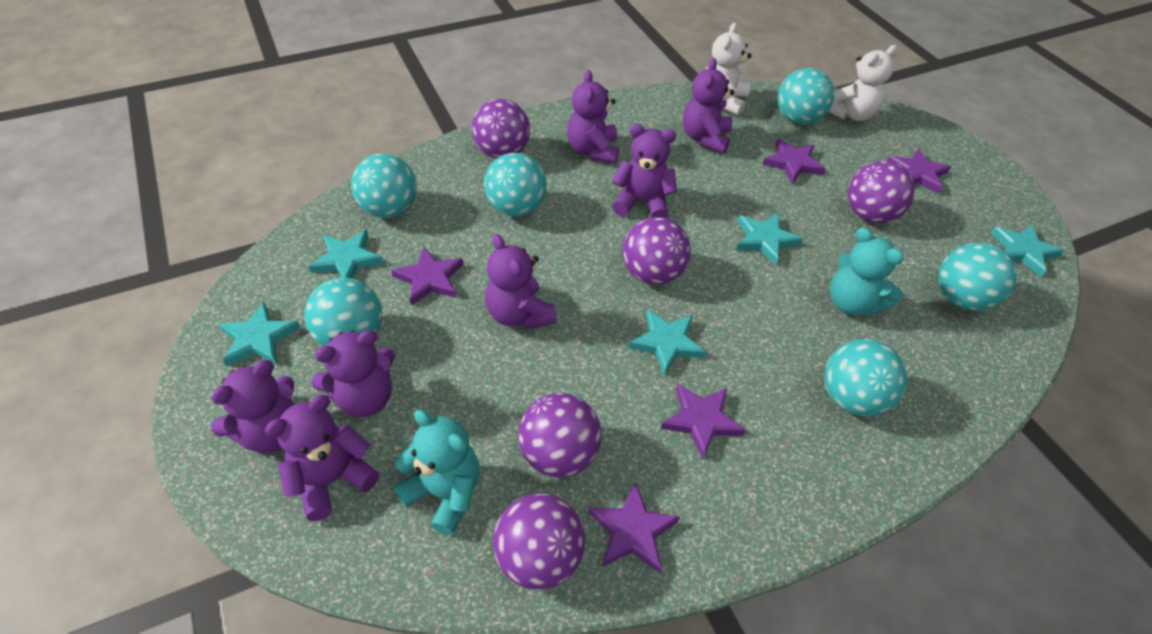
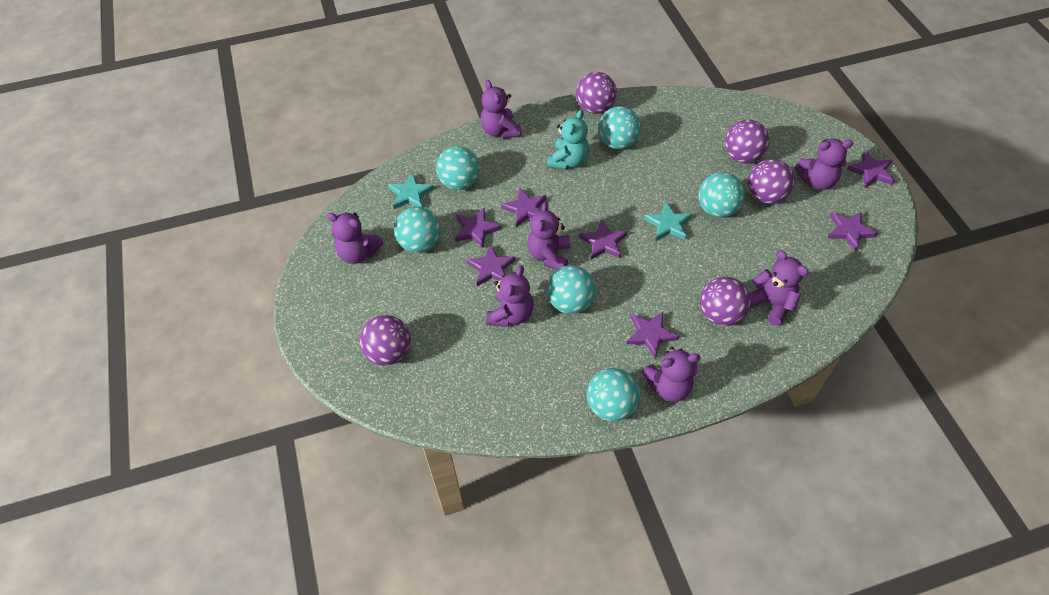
purple star: [391,247,463,306] [588,482,680,573] [661,383,746,459] [762,139,826,183] [887,148,951,194] = 5 -> [455,208,501,249] [466,244,516,286] [501,188,546,227] [579,219,628,260] [626,312,679,359] [828,212,878,251] [847,151,895,188] = 7
turquoise star: [219,302,300,367] [308,230,384,278] [628,309,706,376] [736,213,803,265] [991,224,1064,277] = 5 -> [388,172,434,209] [644,202,692,241] = 2
turquoise teddy bear: [394,410,480,536] [830,227,904,316] = 2 -> [547,110,589,170] = 1
white teddy bear: [705,22,752,115] [828,45,897,121] = 2 -> none = 0

